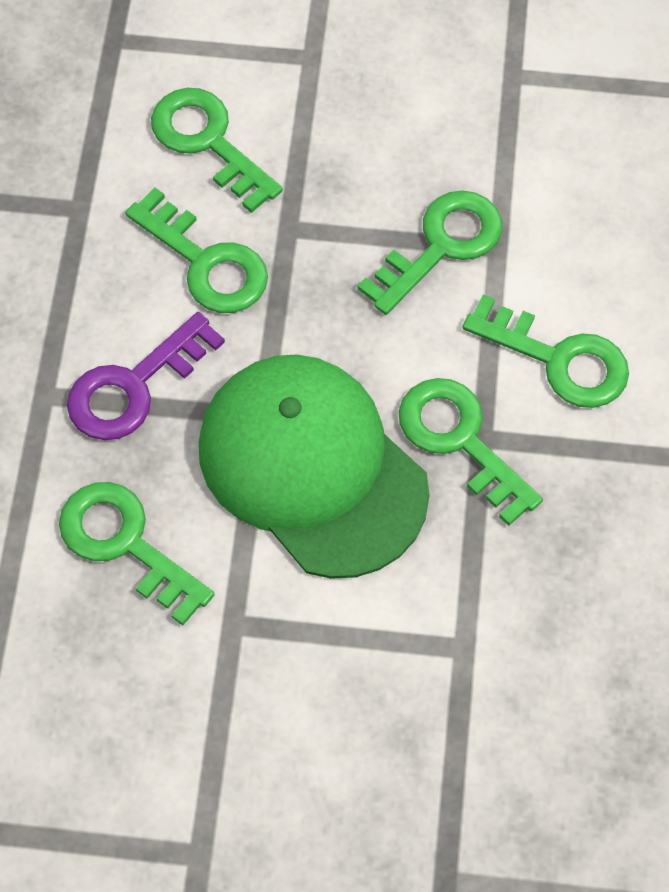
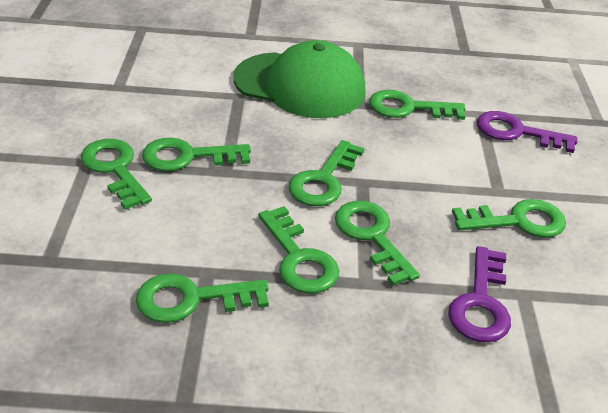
green key: [59,482,215,625] [125,187,268,313] [151,88,283,213] [357,190,502,315] [399,378,543,526] [462,295,629,408] = 6 -> [81,139,152,210] [136,273,269,323] [142,138,251,171] [258,206,339,293] [289,140,365,206] [335,201,420,286] [369,90,466,120] [452,199,566,238] = 8
purple key: [67,312,225,440] = 1 -> [448,246,511,342] [477,111,577,153] = 2

